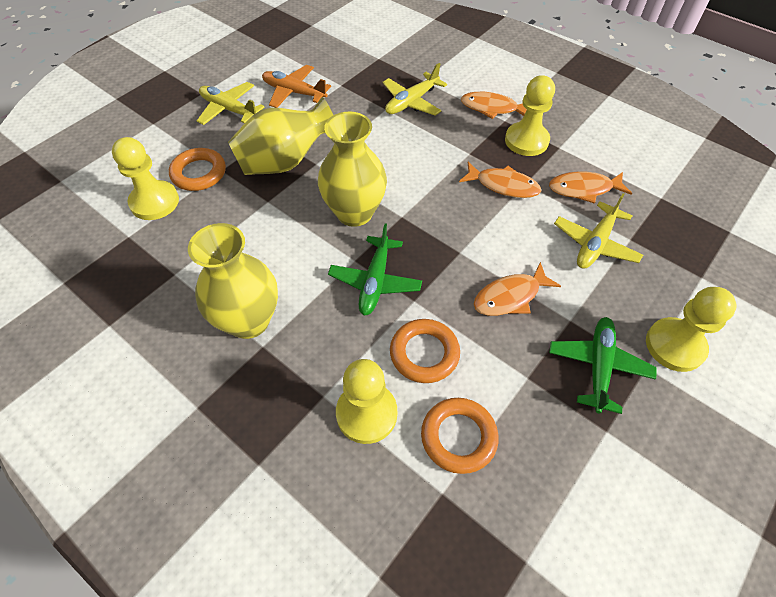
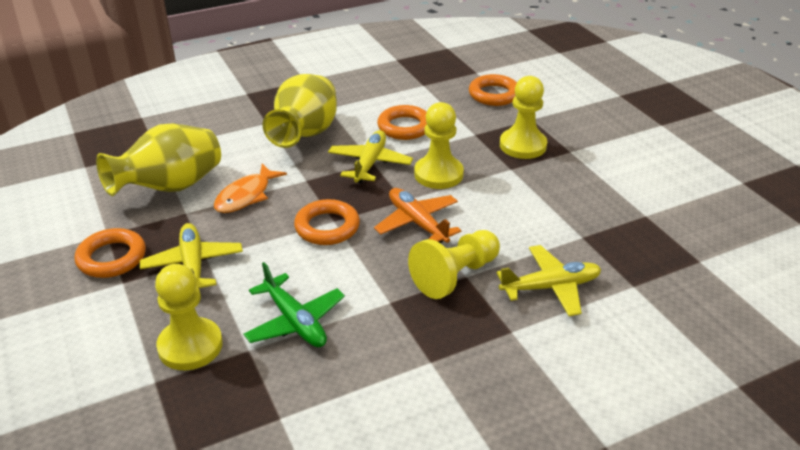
green plane: [328,224,422,316] [549,317,657,414] = 2 -> [244,262,345,347] = 1
orange fish: [459,162,541,198] [461,92,527,119] [474,262,561,316] [549,172,632,204] = 4 -> [214,164,287,213] = 1
orange ring: [169,148,226,191] [390,319,460,383] [421,398,499,474] = 3 -> [75,228,146,278] [294,199,360,245] [377,105,427,140] [469,74,517,106] = 4
yellow vase: [188,223,278,339] [228,97,333,175] [318,112,387,227] = 3 -> [96,123,221,196] [263,74,337,148] = 2

